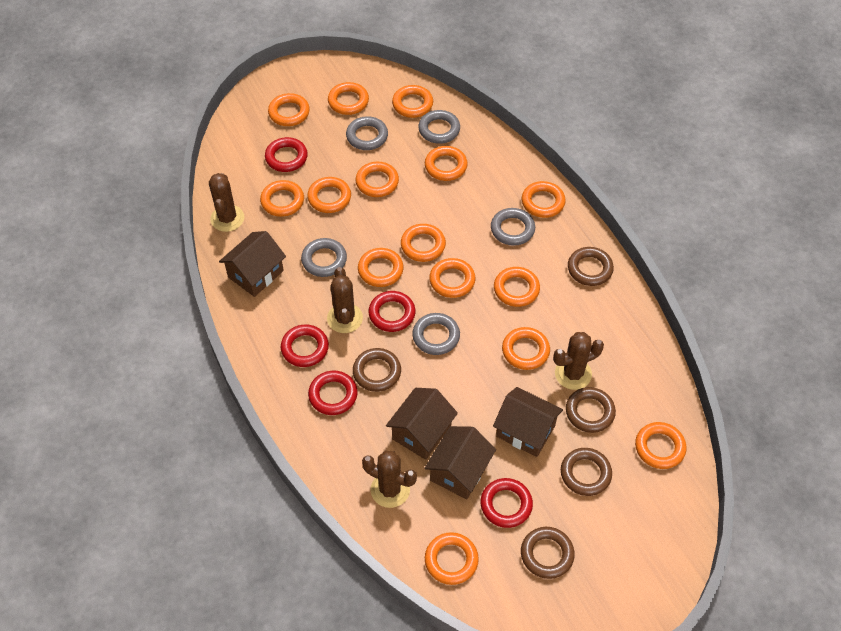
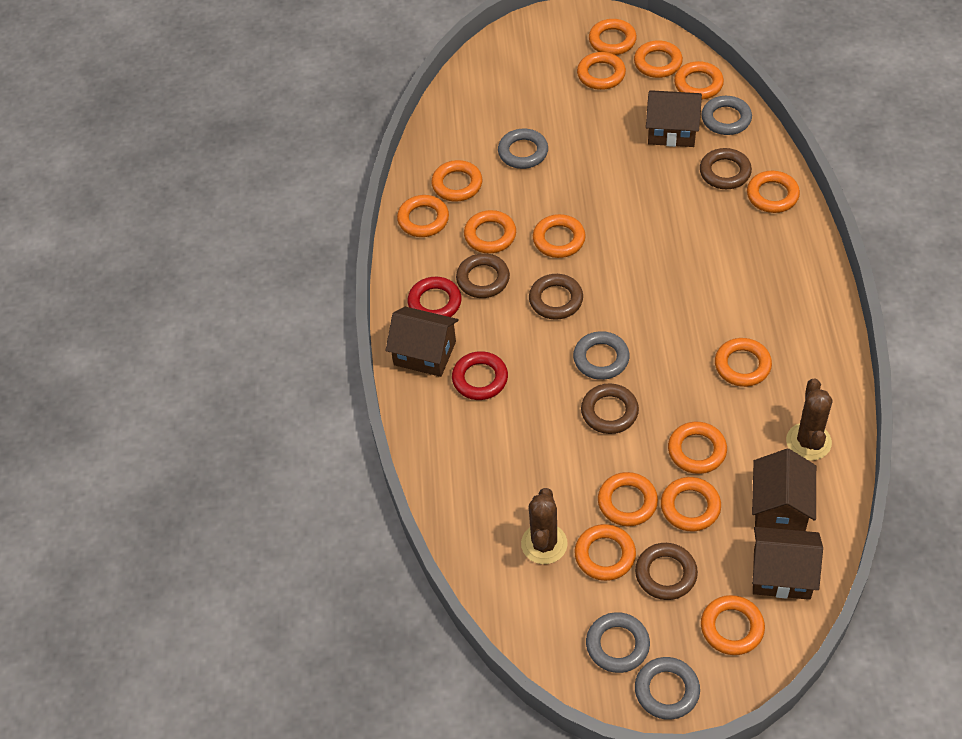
brown cactus: [209,173,244,232] [327,267,363,333] [362,451,417,508] [553,332,604,390] = 4 -> [521,488,568,564] [786,379,833,461] = 2
red ring: [265,137,308,172] [281,325,329,367] [308,371,358,415] [368,291,415,332] [480,478,533,528] = 5 -> [408,277,462,317] [452,351,508,400] = 2

